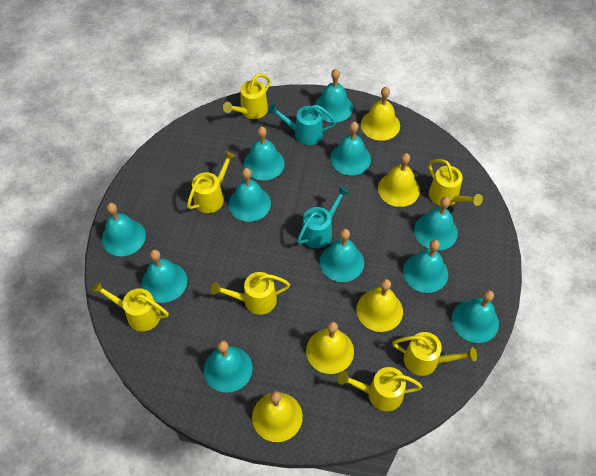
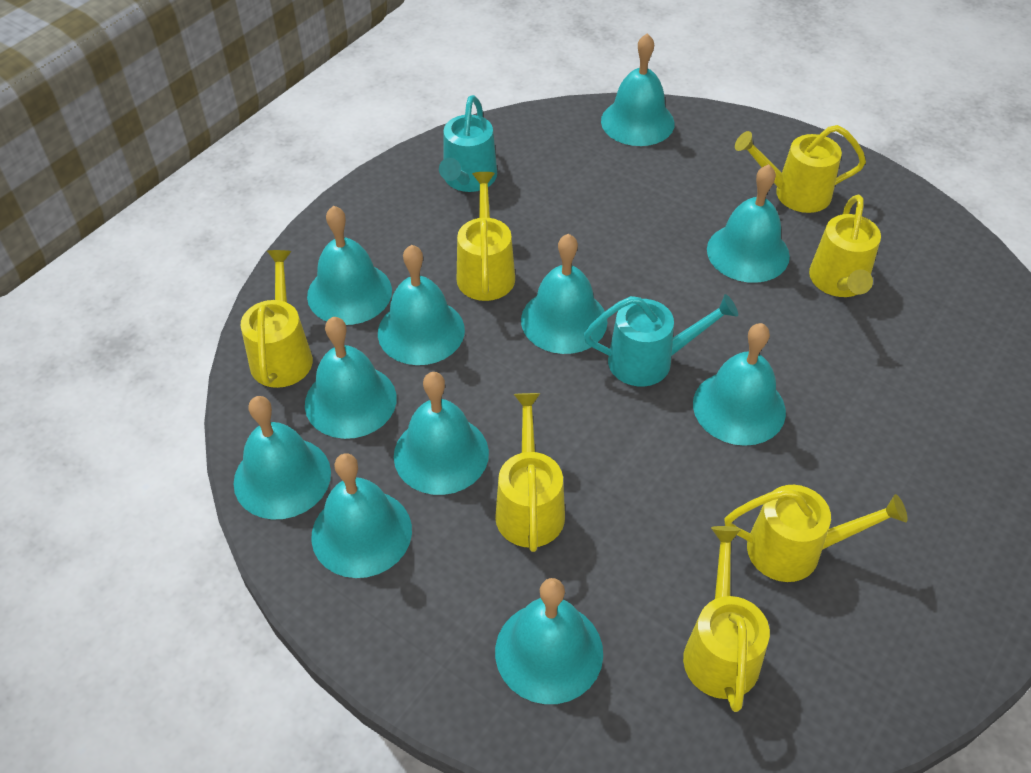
yellow bell: [252,391,303,442] [306,322,354,374] [357,279,403,332] [361,87,400,141] [378,153,420,207] = 5 -> none = 0

